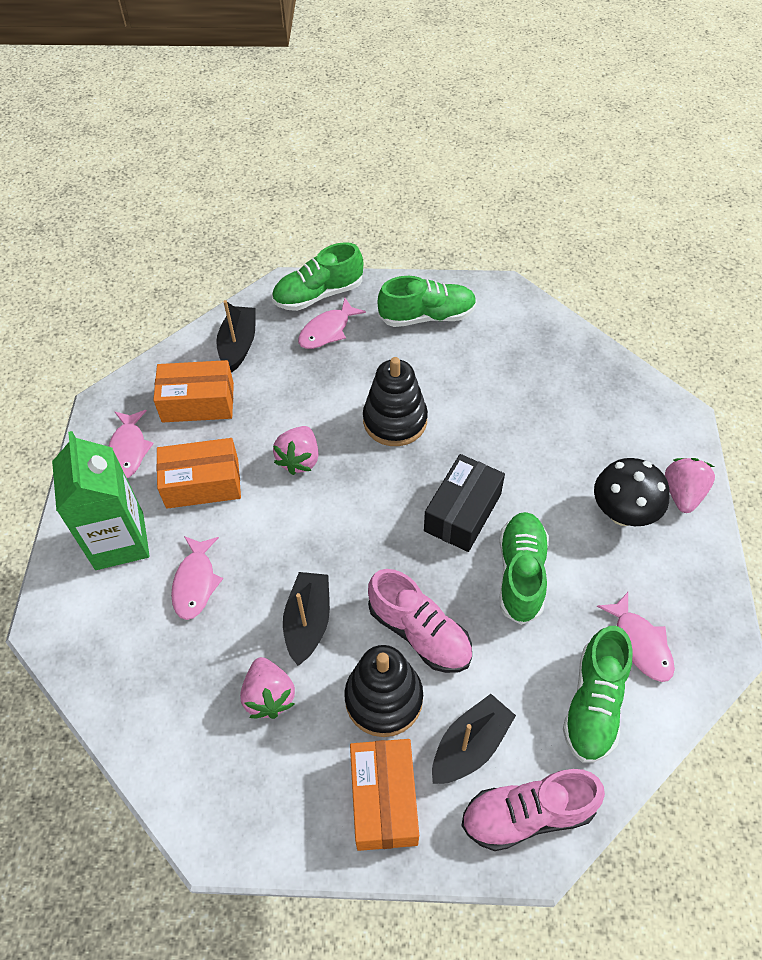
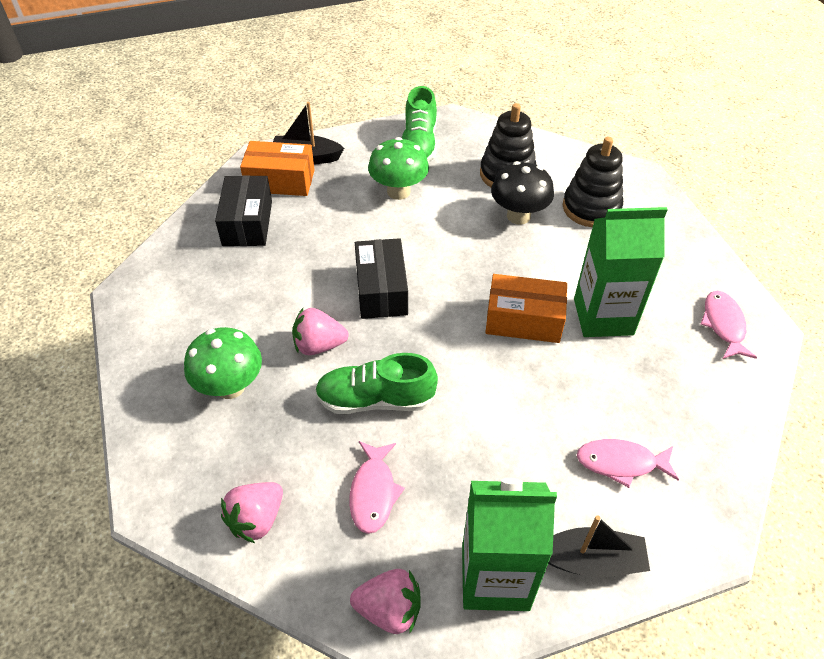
black boat: [216,300,255,373] [283,572,330,665] [432,694,516,784] = 3 -> [273,102,344,164] [548,515,650,577] = 2
black box: [424,454,505,552] = 1 -> [215,175,272,246] [355,238,408,319] = 2
green carton: [52,431,150,570] = 1 -> [462,478,557,611] [574,207,668,337] = 2
green mushroom: none = 0 -> [184,327,262,399] [368,137,429,200] = 2
green shoe: [272,242,363,311] [378,276,477,327] [499,512,549,625] [563,626,633,763] = 4 -> [315,353,438,414] [402,86,437,163] = 2
orange box: [153,360,234,422] [156,438,241,509] [350,739,419,851] = 3 -> [240,141,315,196] [485,274,567,343] = 2
pink fish: [108,410,154,478] [171,536,223,620] [298,298,366,349] [597,592,675,682] = 4 -> [349,441,405,534] [577,439,679,488] [700,291,757,359] = 3
pink shoe: [368,569,472,673] [461,769,605,851] = 2 -> none = 0

